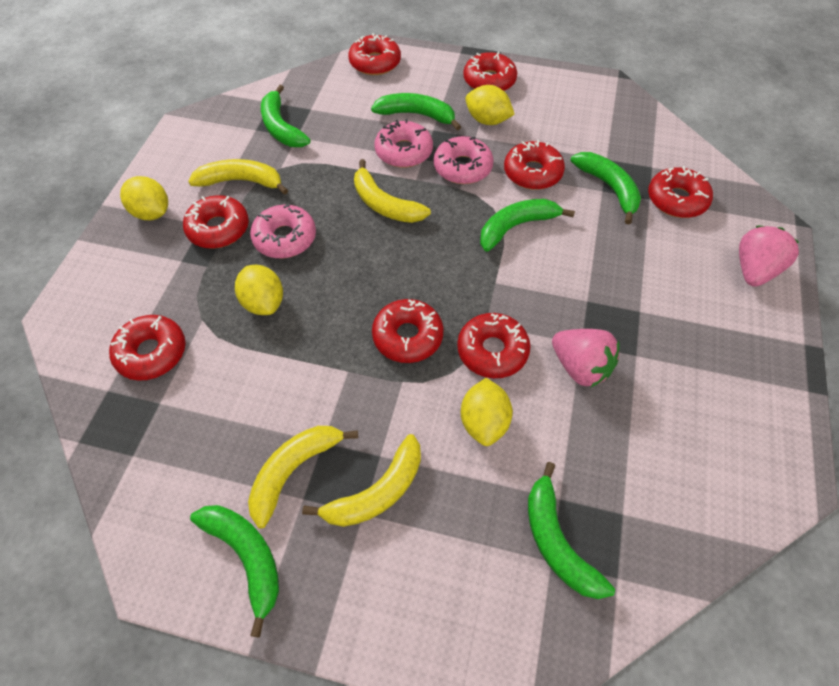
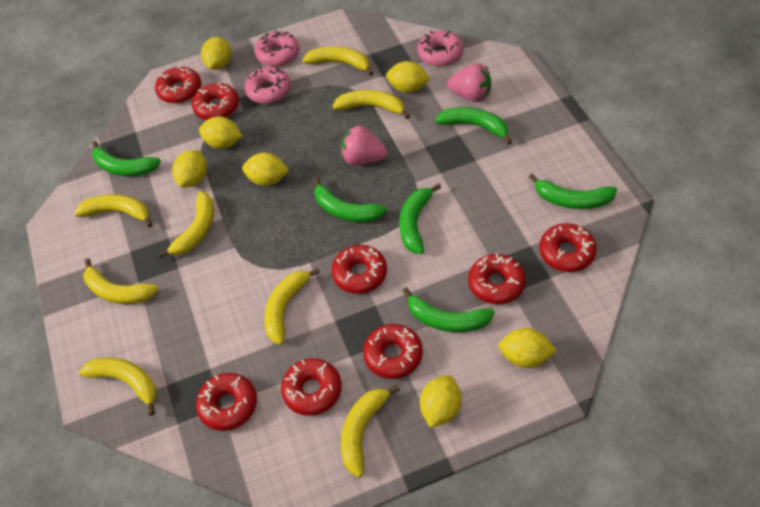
yellow banana: [188,159,288,195] [248,426,358,529] [302,434,421,527] [354,159,431,223] = 4 -> [74,194,153,227] [79,358,157,416] [83,259,158,304] [158,191,214,258] [264,268,320,345] [303,46,373,76] [333,90,410,119] [341,385,400,478] = 8
yellow lemon: [120,176,168,220] [235,265,283,315] [461,378,513,446] [465,85,515,125] = 4 -> [172,150,207,187] [199,116,242,149] [201,37,231,70] [242,152,289,186] [386,61,430,93] [420,375,462,428] [498,328,557,368] = 7

